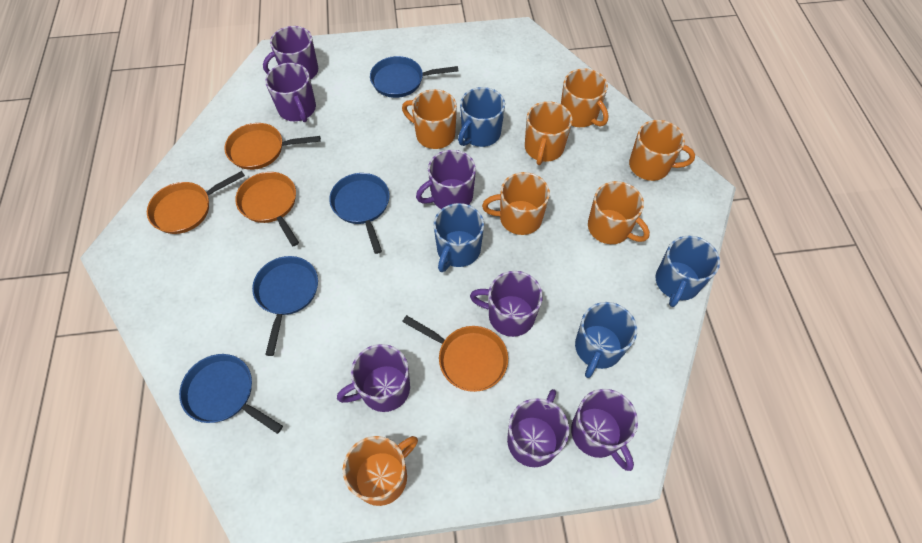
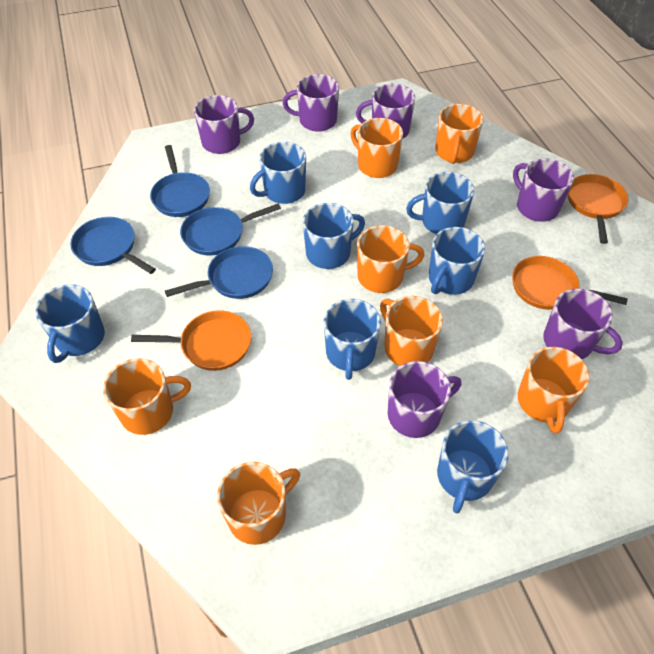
blue mug: [433,203,484,272] [458,87,505,147] [575,302,637,378] [656,236,720,307] = 4 -> [35,284,105,363] [250,142,306,204] [303,203,365,269] [324,299,381,380] [406,172,474,234] [429,227,485,295] [437,420,509,513] = 7
orange pan: [147,171,245,234] [224,123,321,170] [235,172,299,246] [402,315,508,392] = 4 -> [131,310,251,371] [512,256,628,310] [568,174,628,244] = 3
purple mug: [263,26,318,80] [265,63,316,122] [337,344,410,412] [416,150,476,209] [470,271,543,337] [507,389,569,467] [571,389,638,471] = 7 -> [194,95,254,154] [283,74,339,132] [356,84,415,139] [388,361,461,438] [513,159,574,222] [543,289,623,359] = 6

